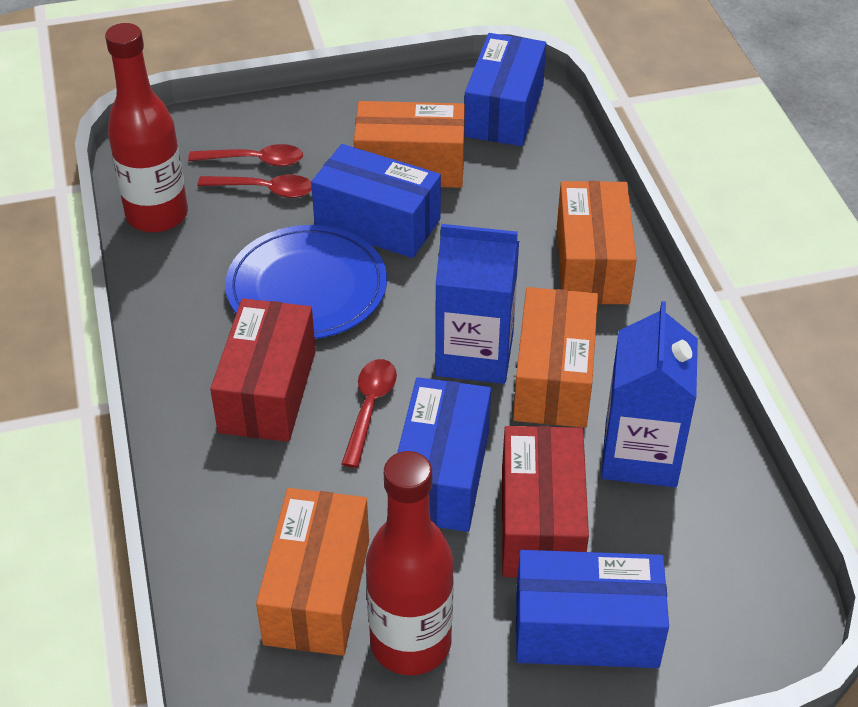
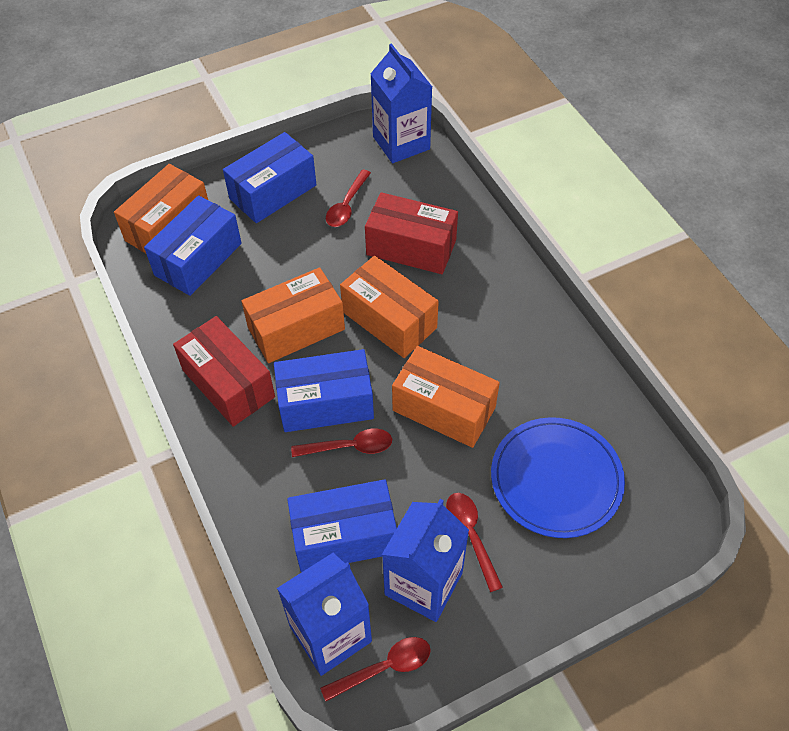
blue carton: [435,224,519,384] [601,301,698,487] = 2 -> [277,553,372,676] [371,43,432,163] [382,499,469,622] = 3
red bottle: [105,23,188,233] [366,451,454,675] = 2 -> none = 0
red spoon: [188,144,303,167] [197,175,312,198] [341,359,397,468] = 3 -> [291,429,392,457] [320,637,431,701] [326,169,371,227] [446,493,503,592] = 4

